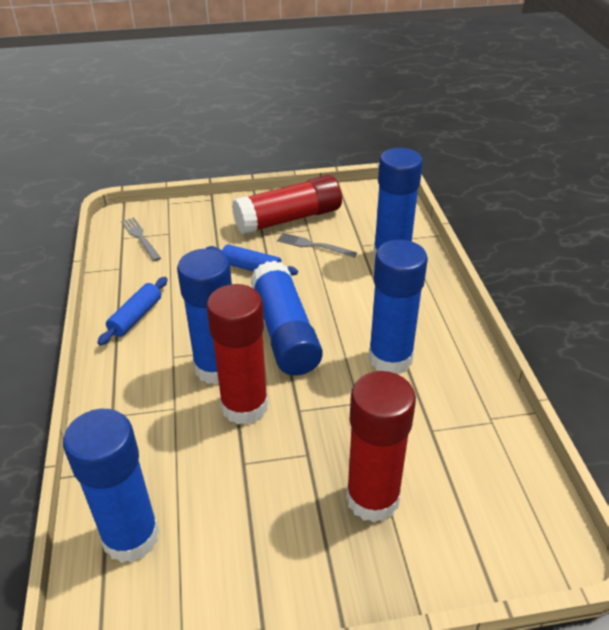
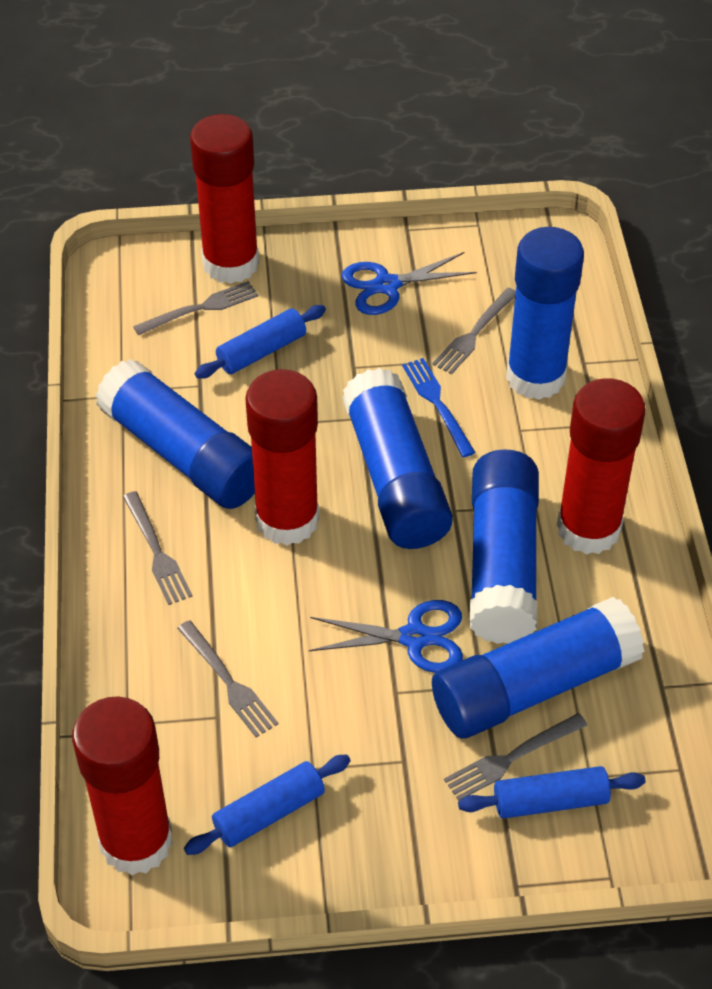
blue fork: none = 0 -> [402,358,476,457] = 1
blue rolling pin: [97,277,168,346] [206,244,298,276] = 2 -> [184,755,351,855] [195,305,326,379] [458,766,646,819] = 3
blue scissors: none = 0 -> [309,600,463,673] [341,252,477,315] = 2
grey fork: [121,217,161,261] [277,233,357,258] = 2 -> [123,491,193,605] [133,281,258,335] [177,620,278,738] [432,288,516,374] [444,713,588,801] = 5
red glue stick: [206,284,268,425] [232,175,342,235] [346,371,416,522] = 3 -> [72,696,173,875] [190,114,259,284] [245,369,319,546] [557,378,646,555] = 4

